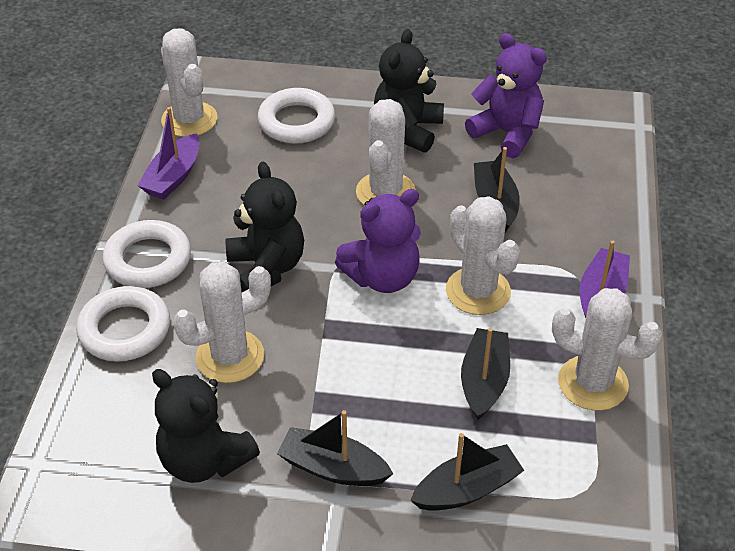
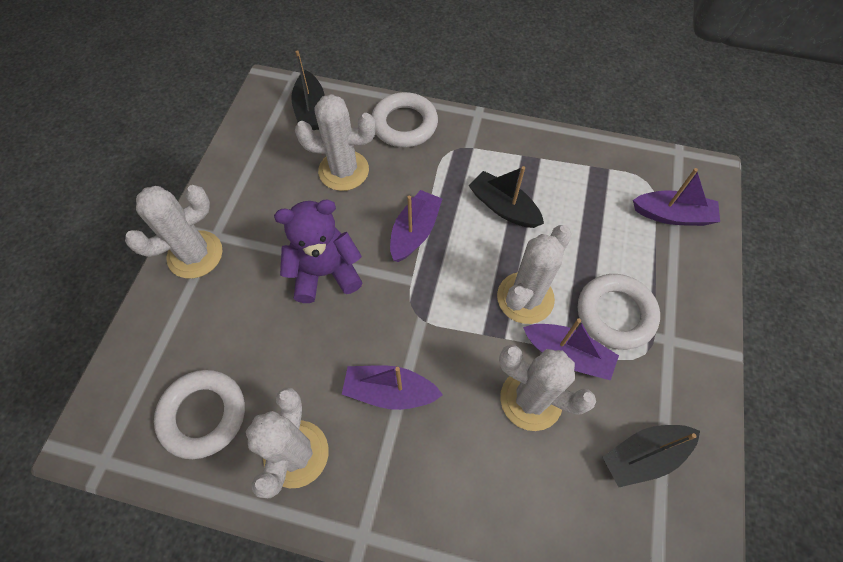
black boat: [277,410,393,486] [410,433,524,511] [461,328,510,420] [474,147,520,233] = 4 -> [291,50,325,130] [469,166,544,228] [603,425,700,487] = 3
black teddy bear: [152,369,260,483] [226,162,304,292] [374,29,444,153] = 3 -> none = 0
purple boat: [137,107,200,200] [580,240,630,318] = 2 -> [342,365,443,410] [390,190,442,262] [523,318,619,381] [633,168,720,226] = 4
purple teddy bear: [335,189,421,293] [465,33,547,158] = 2 -> [274,200,363,303] = 1

